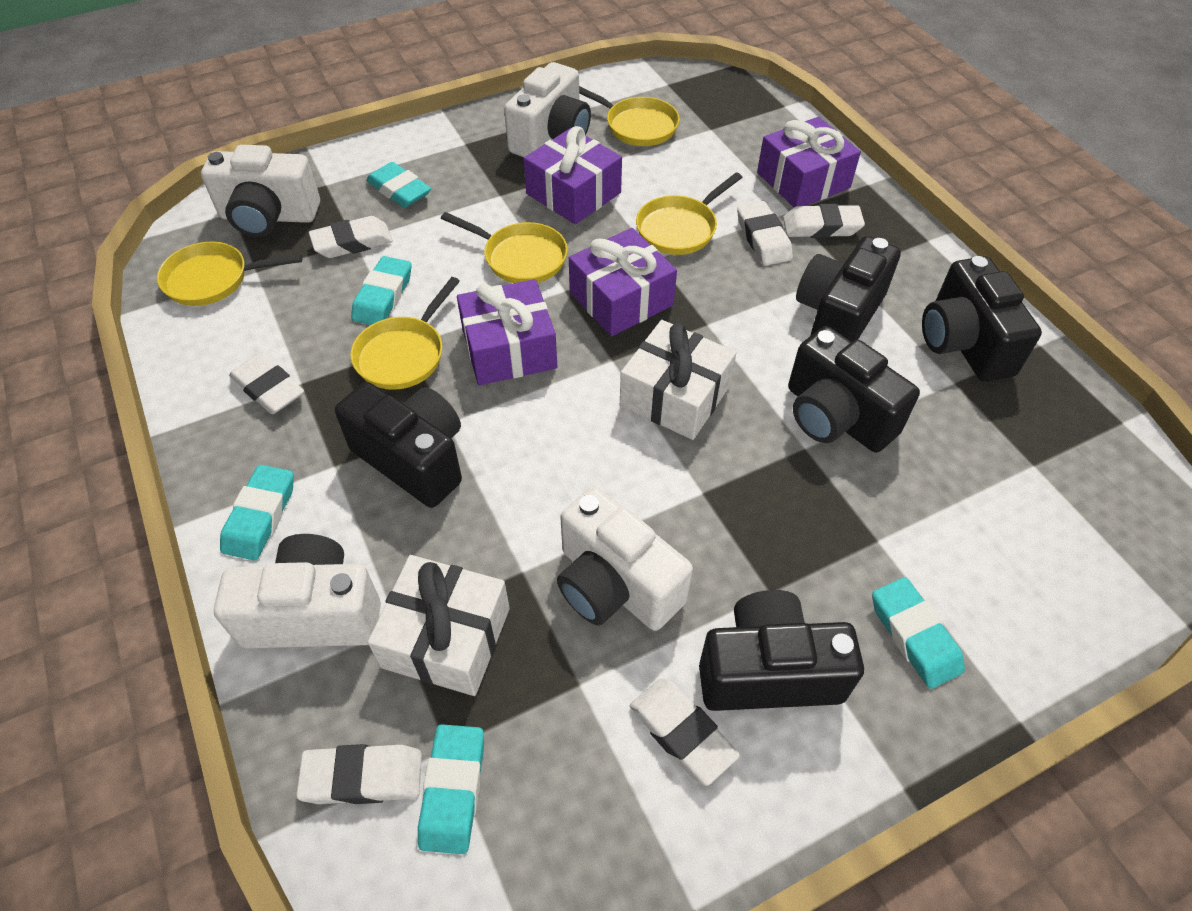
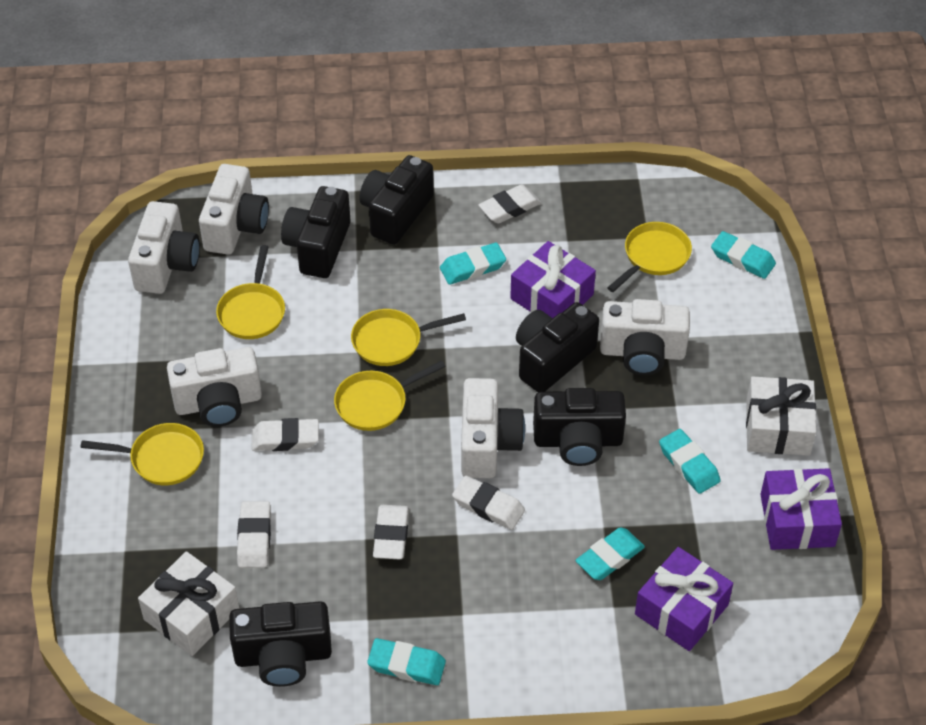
purple gift: [457,279,557,385] [524,126,622,224] [569,228,677,336] [757,117,861,207] = 4 -> [510,241,596,318] [635,547,733,651] [760,468,842,550] = 3
white camera: [201,145,320,237] [214,534,381,649] [504,62,591,157] [557,486,693,631] = 4 -> [128,201,200,294] [167,347,262,427] [199,164,269,255] [461,378,525,478] [600,299,690,375] = 5
white eraser: [229,353,304,414] [296,744,422,804] [309,216,393,258] [630,679,740,786] [737,201,793,266] [783,204,865,238] = 6 -> [237,501,271,568] [251,418,319,451] [373,505,409,559] [452,476,525,530] [478,185,541,224] = 5

